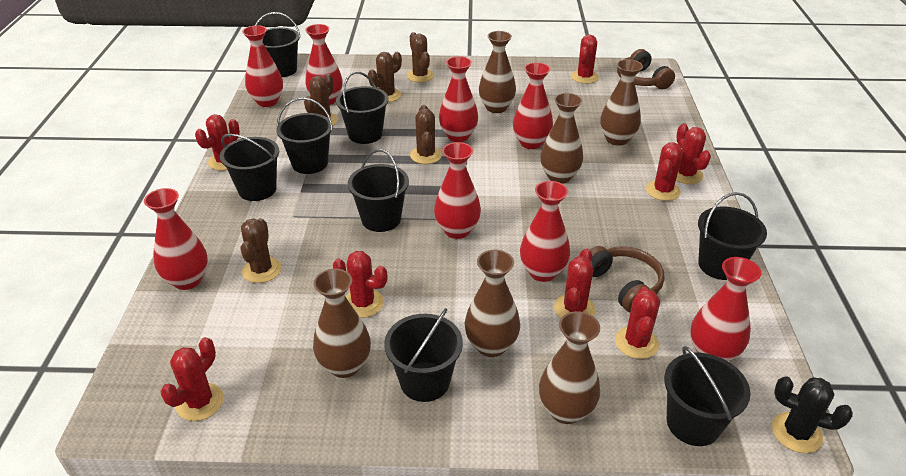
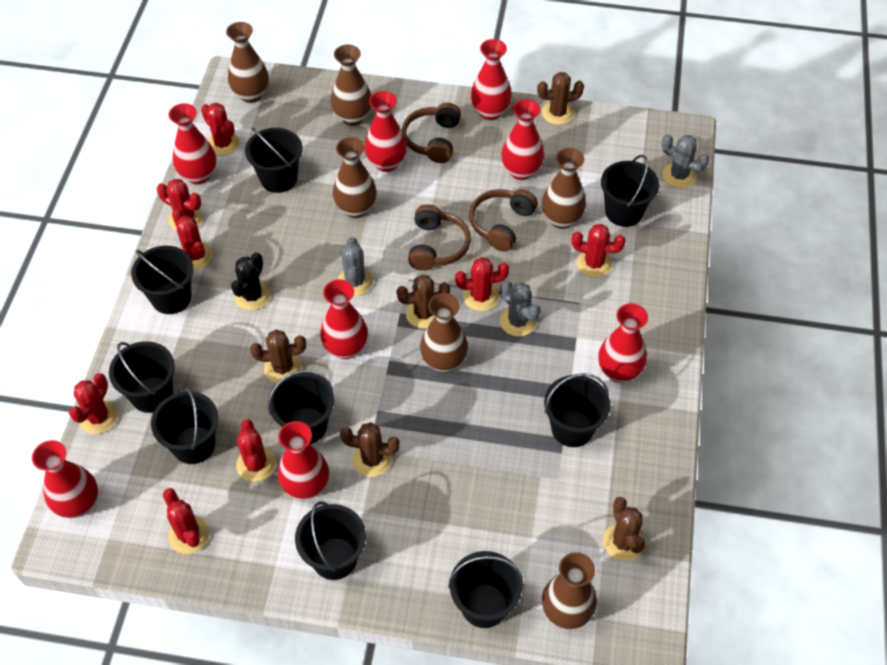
black bucket: [220,134,279,201] [255,12,301,77] [276,98,333,174] [336,71,389,144] [348,149,409,232] [384,308,463,402] [664,346,750,446] [698,192,767,280] = 8 -> [109,341,175,413] [131,246,193,314] [151,386,218,464] [245,127,302,193] [268,370,334,444] [295,502,366,580] [448,551,523,628] [544,373,611,447] [601,155,659,227] = 9
brown headphones: [590,246,665,312] [617,49,675,89] = 2 -> [402,103,461,163] [408,204,471,271] [469,189,538,252] = 3
grey cactus: none = 0 -> [338,237,373,296] [500,280,541,337] [661,134,709,188] = 3

